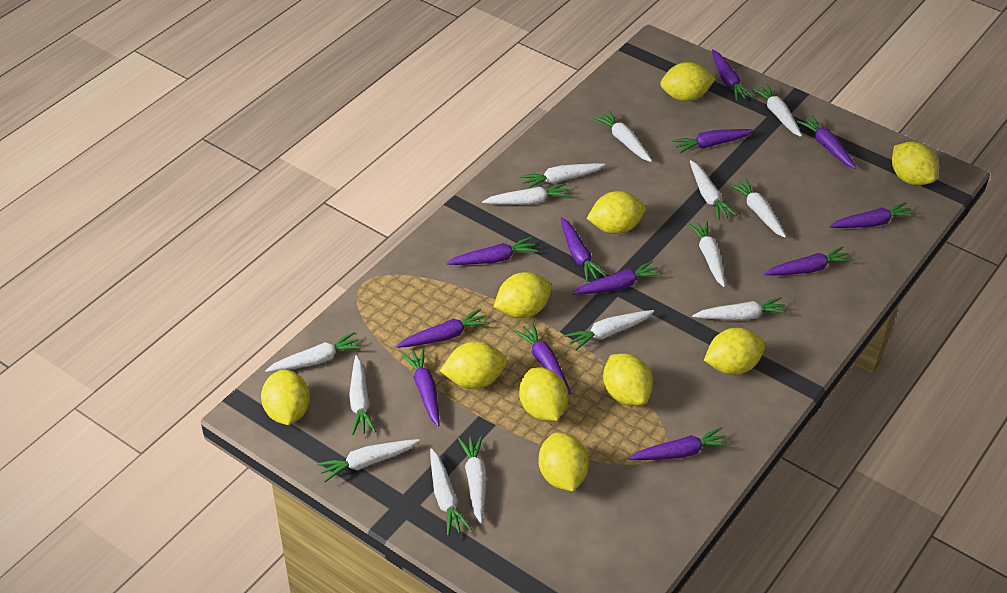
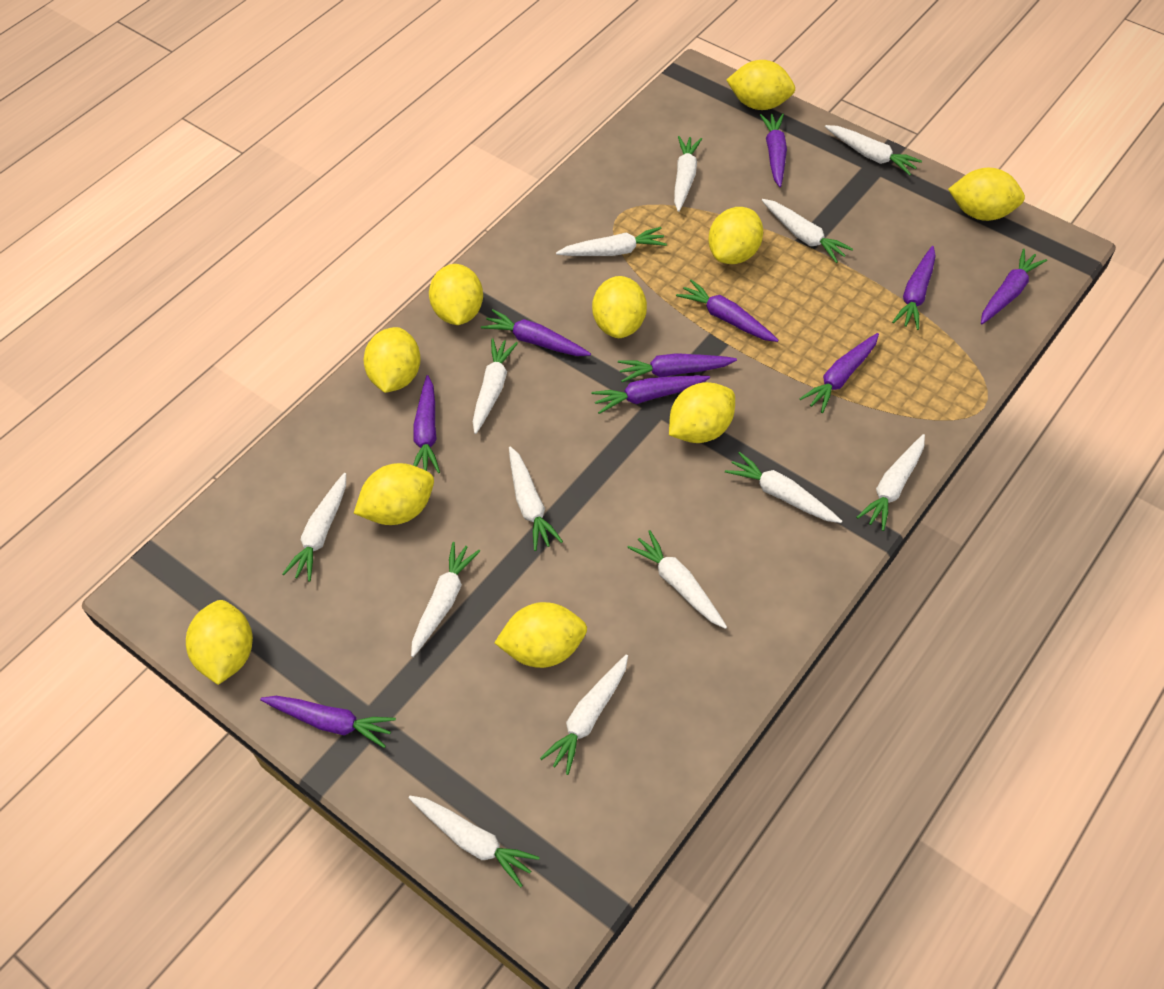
purple carrot: [397,308,490,348] [402,348,440,426] [447,237,538,265] [514,323,571,395] [560,217,606,282] [573,261,662,295] [629,427,731,460] [672,129,755,153] [712,49,754,101] [764,247,853,275] [797,115,856,169] [829,202,916,228] = 12 -> [260,696,396,748] [413,375,440,473] [481,309,591,356] [591,375,710,414] [618,353,737,382] [676,280,778,342] [760,114,787,187] [799,333,879,413] [892,246,936,330] [981,249,1047,324] = 10
white carrot: [265,332,363,372] [317,439,420,482] [349,355,376,435] [430,448,472,536] [458,436,487,524] [482,183,572,205] [520,163,605,189] [565,310,654,351] [593,110,652,162] [687,221,725,287] [690,160,737,220] [692,297,788,320] [729,178,786,238] [751,84,802,137] = 14 -> [282,473,346,582] [408,796,540,888] [411,542,480,657] [473,338,518,434] [509,446,563,551] [540,655,628,775] [556,227,667,256] [627,530,727,629] [674,136,702,212] [725,452,842,523] [762,199,853,263] [825,125,922,176] [856,434,925,531] = 13

